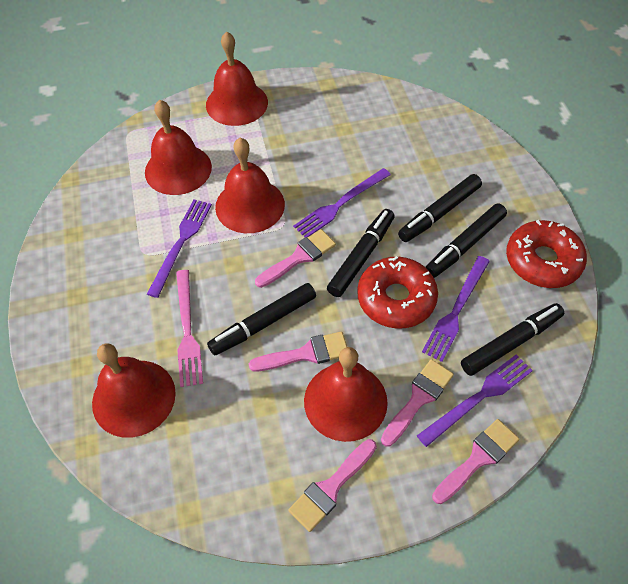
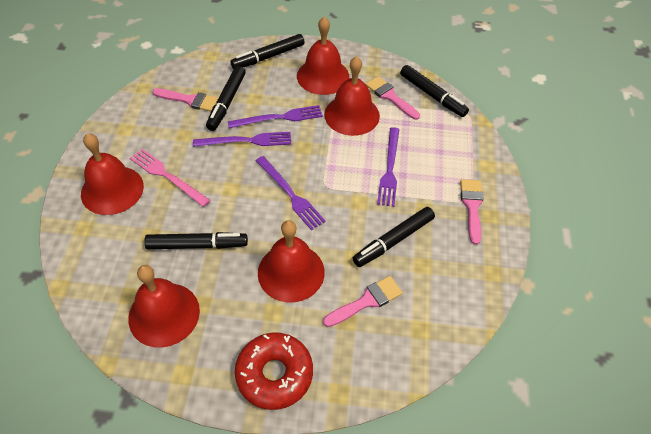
pink brush: [249,331,347,371] [255,229,336,288] [288,439,377,532] [381,359,454,447] [432,419,519,504] = 5 -> [152,88,218,112] [323,276,403,327] [366,76,420,120] [460,179,484,245] = 4
red donut: [357,256,438,329] [506,220,587,288] = 2 -> [235,333,313,410] = 1

